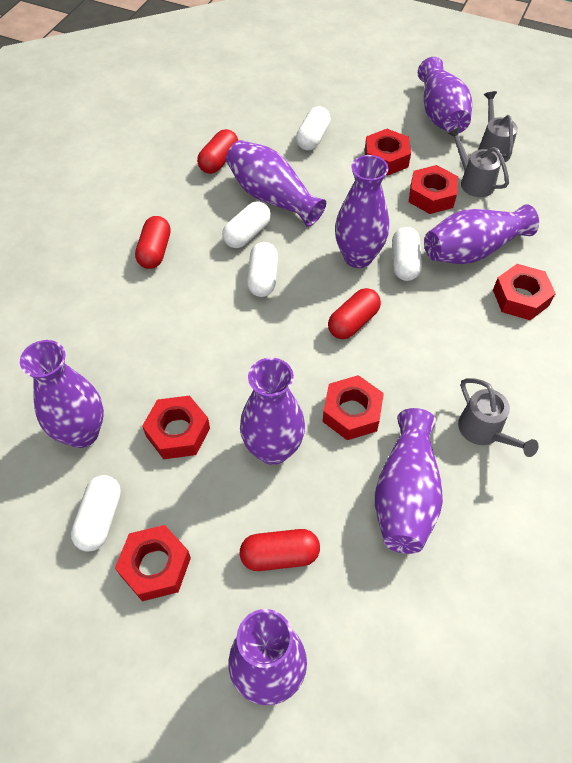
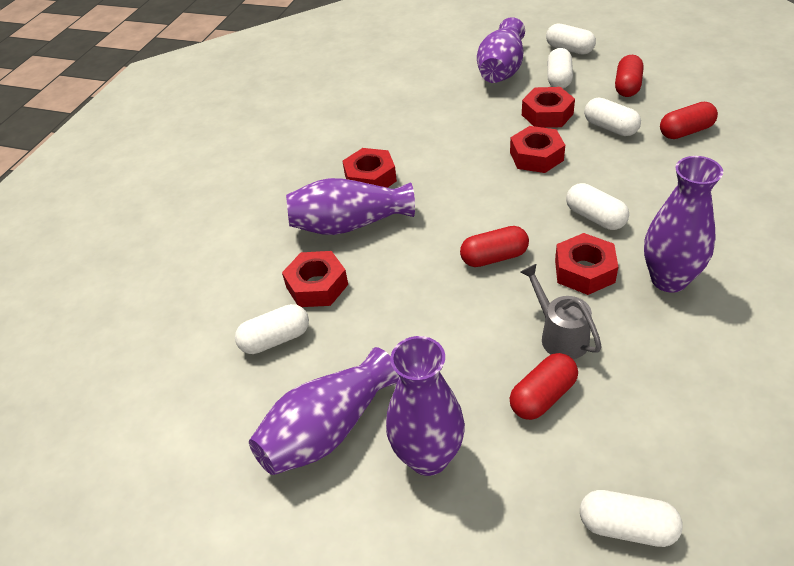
grey watering can: [447,127,509,197] [458,378,539,457] [478,91,518,162] = 3 -> [520,264,602,359] = 1
purple vase: [20,340,104,448] [226,140,326,227] [228,609,307,705] [240,358,305,465] [335,155,389,268] [375,408,443,554] [418,57,472,133] [424,204,539,264] = 8 -> [249,347,399,475] [286,178,415,235] [386,336,465,476] [477,17,525,83] [644,156,723,293] = 5
red nut: [115,525,191,601] [142,396,210,459] [322,375,384,440] [365,129,411,176] [409,165,458,214] [493,264,556,320] = 6 -> [282,251,348,307] [343,148,397,188] [510,126,565,173] [522,87,575,128] [555,233,618,295] = 5
white capsule: [71,475,121,552] [222,201,271,248] [247,242,278,297] [296,106,331,151] [392,227,422,281] = 5 -> [235,304,309,354] [546,23,596,54] [547,48,573,88] [566,183,629,230] [580,490,683,547] [584,98,641,136] = 6

